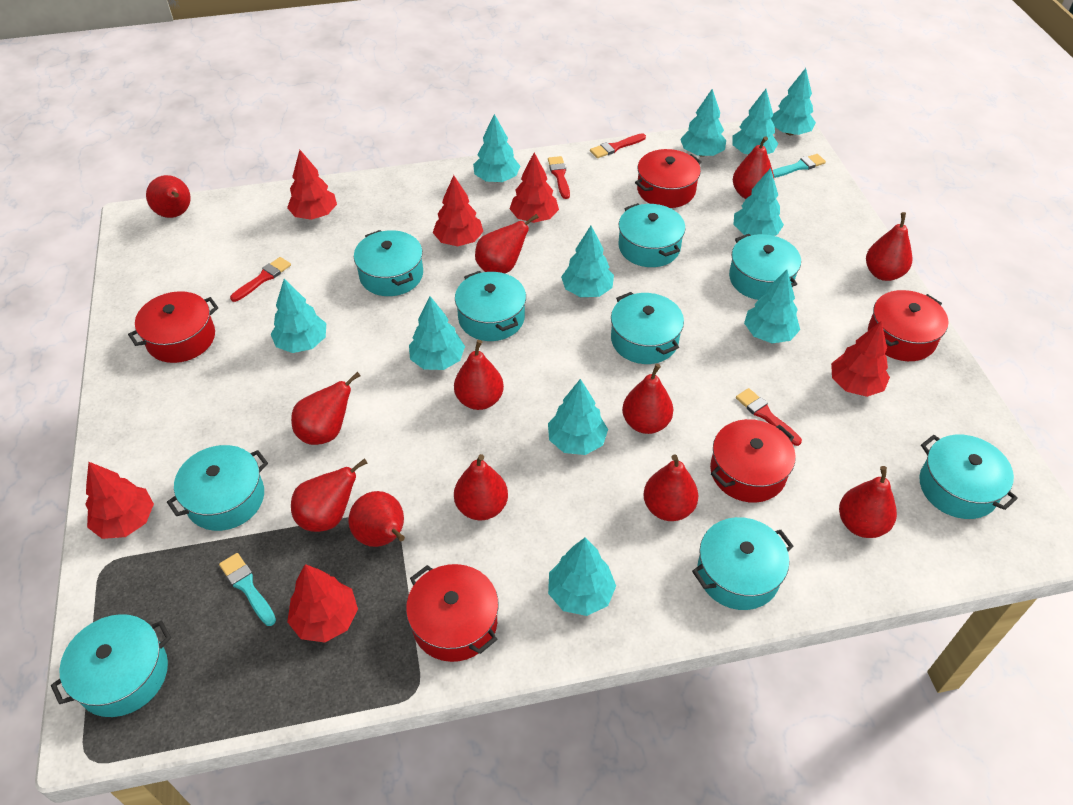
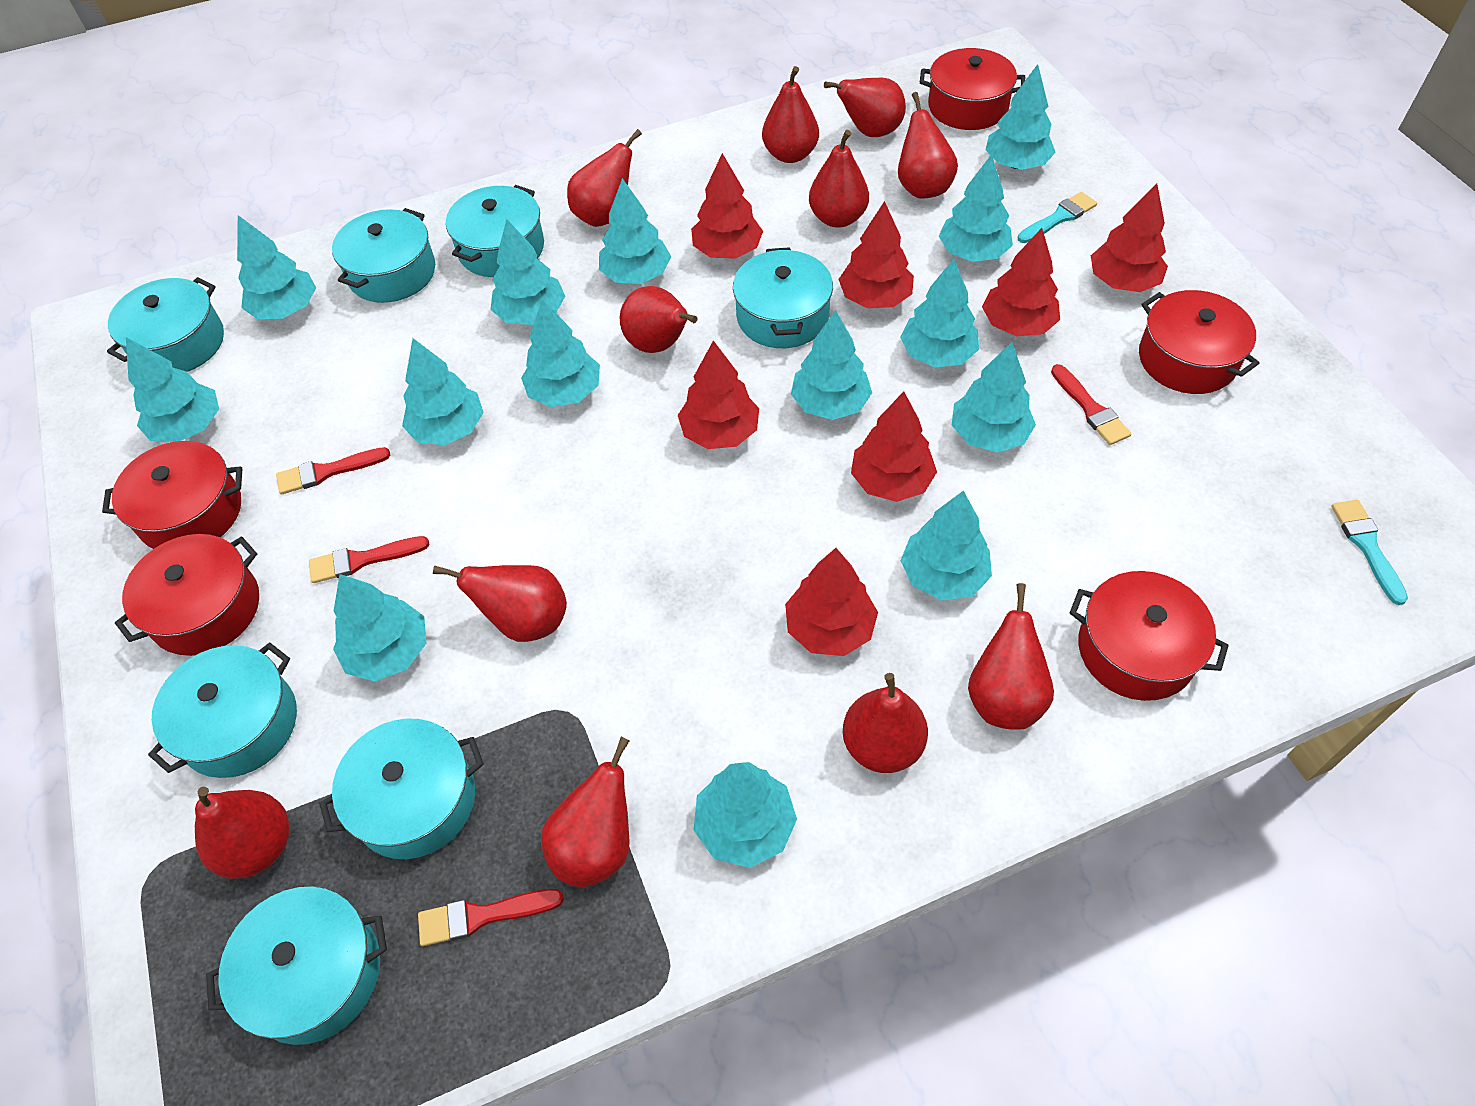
red pear: [146,175,191,218] [291,372,361,445] [291,458,368,532] [348,491,405,547] [454,340,504,410] [454,454,508,520] [475,214,539,274] [622,364,673,434] [643,454,698,521] [733,136,774,199] [839,466,897,538] [866,212,912,281] = 12 -> [195,787,289,879] [433,565,567,642] [541,737,629,887] [567,129,642,227] [620,286,698,353] [762,66,819,163] [809,130,869,228] [824,78,906,137] [843,673,928,773] [898,92,958,199] [968,583,1054,730] = 11
red tree: [85,462,154,539] [287,150,337,220] [287,564,358,643] [433,175,483,246] [510,153,559,223] [831,321,890,397] = 6 -> [678,341,759,449] [691,153,763,259] [785,548,878,656] [838,201,914,308] [851,391,937,502] [982,228,1060,336] [1091,184,1168,292] = 7
turquoise pot: [51,614,171,717] [167,445,268,531] [354,230,423,296] [455,271,526,341] [611,292,684,364] [619,203,686,267] [692,517,793,610] [729,234,801,300] [919,435,1018,519] = 9 -> [107,277,224,372] [148,643,297,778] [206,887,387,1045] [319,718,484,859] [332,208,435,303] [446,185,544,277] [733,247,833,348] = 7
turquoise tree: [271,279,326,353] [409,296,465,370] [473,114,520,182] [548,379,608,455] [548,538,616,616] [561,226,614,297] [680,89,726,157] [732,89,778,155] [733,168,784,236] [744,270,800,343] [771,68,816,135] = 11 -> [126,337,219,442] [237,215,316,319] [333,574,426,682] [402,338,484,445] [490,219,565,325] [521,299,600,407] [599,178,671,284] [694,762,797,868] [791,310,872,420] [900,259,979,367] [901,491,992,601] [939,154,1013,262] [952,342,1036,453] [986,64,1055,170] = 14

